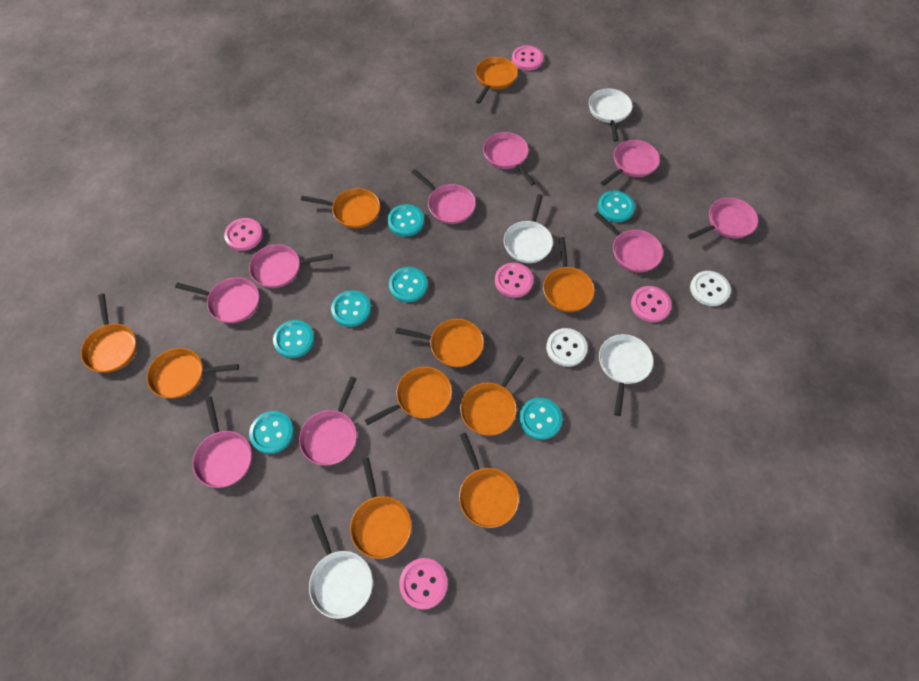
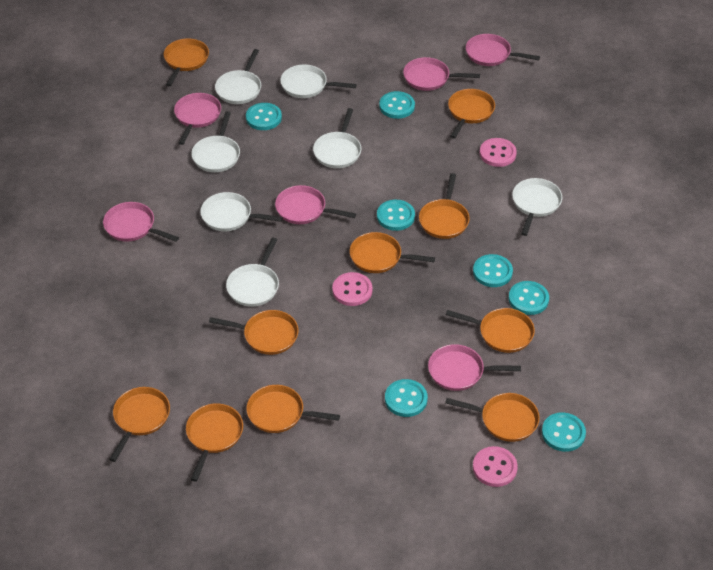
pink button: [224,218,263,251] [399,558,448,610] [495,263,533,298] [512,46,543,71] [631,286,672,322] = 5 -> [332,272,373,306] [473,446,518,487] [480,138,517,167] = 3
pink pan: [175,277,259,323] [193,397,252,488] [249,244,333,288] [299,376,357,465] [412,169,476,224] [483,132,536,185] [594,212,663,273] [600,140,660,186] [688,198,758,240] = 9 -> [103,202,179,242] [174,93,221,145] [275,185,356,224] [403,57,480,91] [428,344,521,391] [466,34,540,66] = 6
white button: [546,328,588,367] [690,271,731,306] = 2 -> none = 0
white pan: [309,514,373,619] [504,194,553,263] [589,89,632,142] [599,334,653,416] = 4 -> [191,111,240,172] [200,192,283,231] [215,49,261,104] [226,238,279,307] [280,65,357,98] [313,108,361,168] [512,178,562,236] = 7

